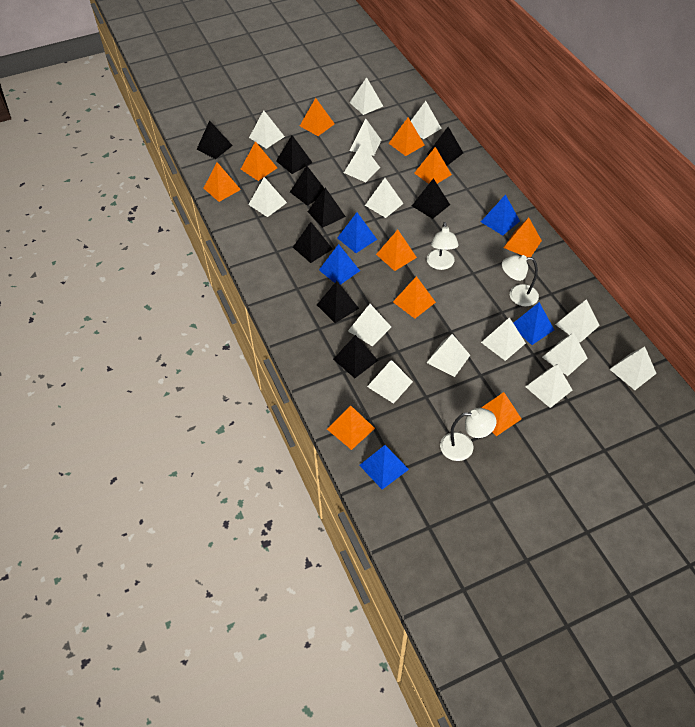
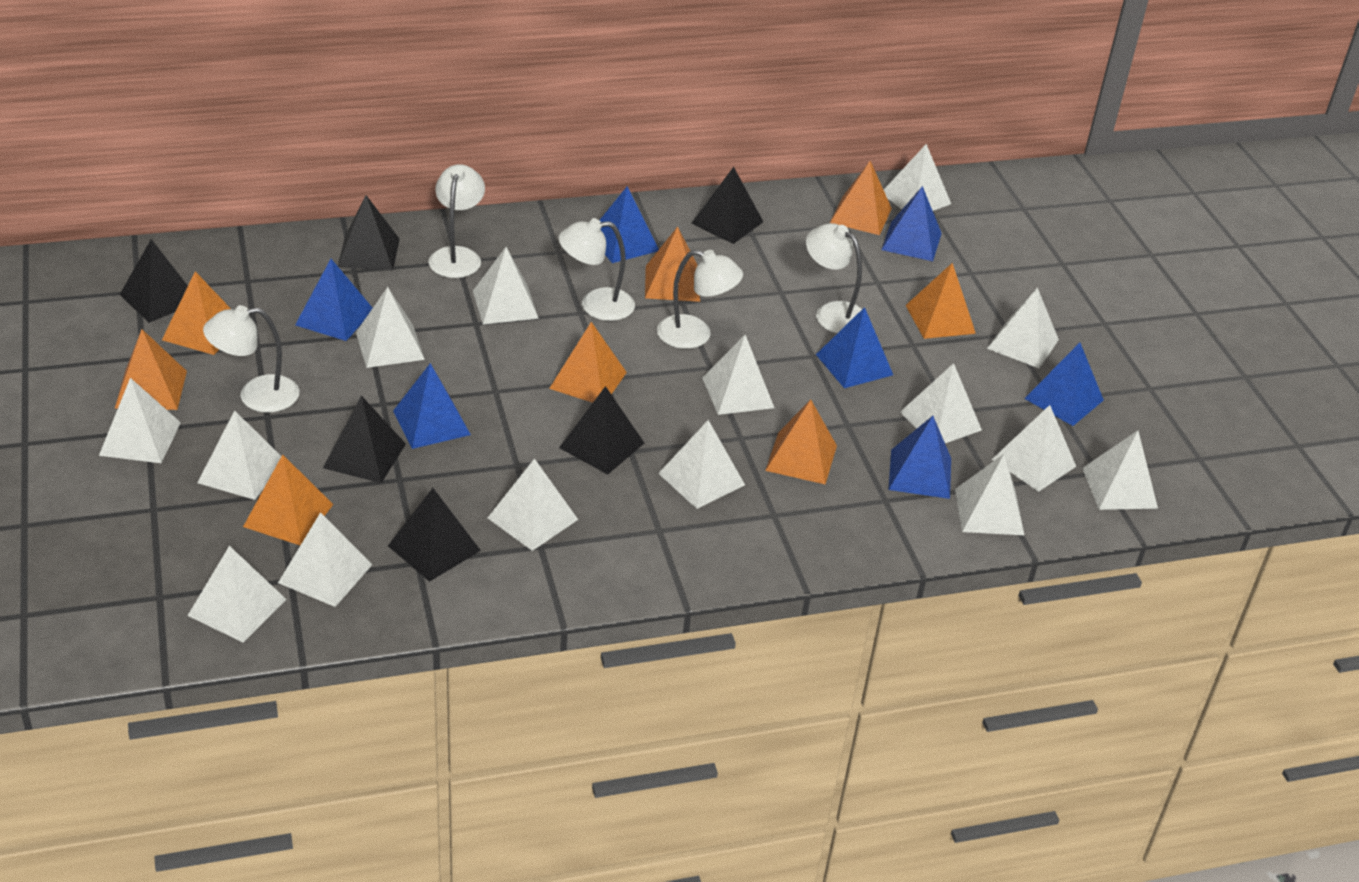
black pyramid: [196,120,233,159] [276,135,313,174] [290,166,324,206] [293,222,333,263] [308,187,346,228] [317,281,359,323] [333,335,378,378] [412,178,450,219] [427,127,463,166] = 9 -> [120,239,188,323] [323,395,406,483] [338,195,400,271] [388,488,481,582] [559,386,644,475] [691,167,763,244] = 6
blue pyramid: [319,244,360,285] [337,212,377,253] [359,445,409,490] [481,194,520,236] [513,302,554,345] = 5 -> [295,259,372,341] [393,363,471,449] [599,186,659,263] [816,307,893,388] [881,186,942,261] [888,416,951,499] [1024,343,1104,426] = 7
orange pyramid: [204,162,241,202] [241,141,277,181] [300,98,335,136] [327,405,375,450] [376,230,417,271] [388,117,424,156] [393,276,436,319] [414,147,452,184] [481,392,522,436] [503,218,542,257] = 10 -> [115,329,187,410] [162,271,231,355] [243,455,333,545] [549,322,627,403] [645,226,700,302] [765,400,837,484] [830,161,892,235] [905,263,976,339] = 8
white lamp: [427,222,459,270] [440,408,496,461] [502,255,539,306] = 3 -> [203,305,299,413] [428,164,485,278] [559,218,635,321] [657,250,743,349] [806,223,862,333] = 5

